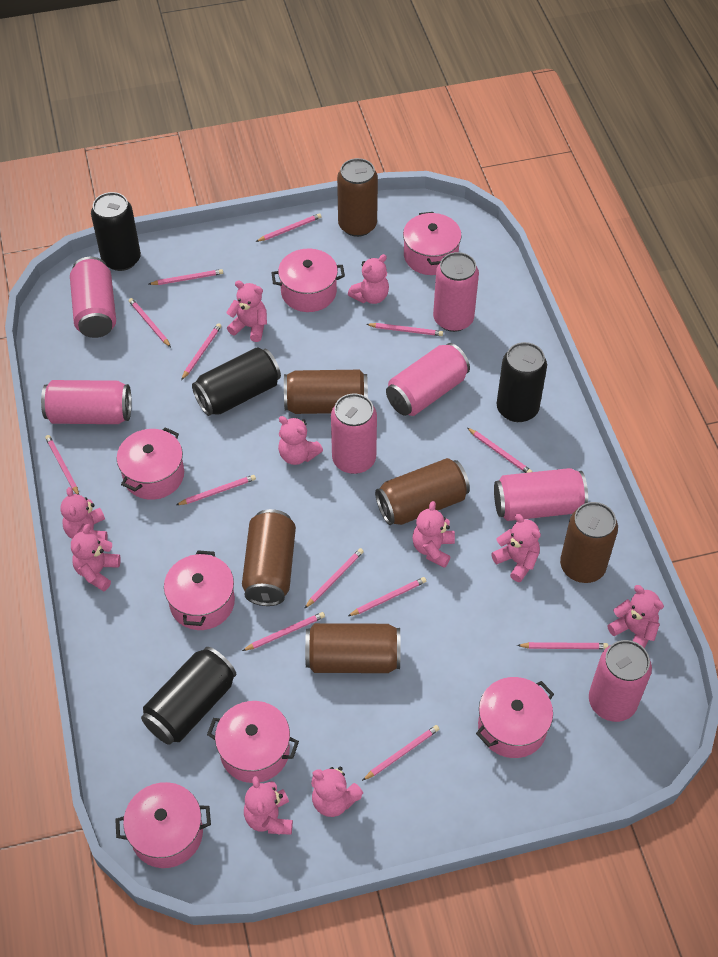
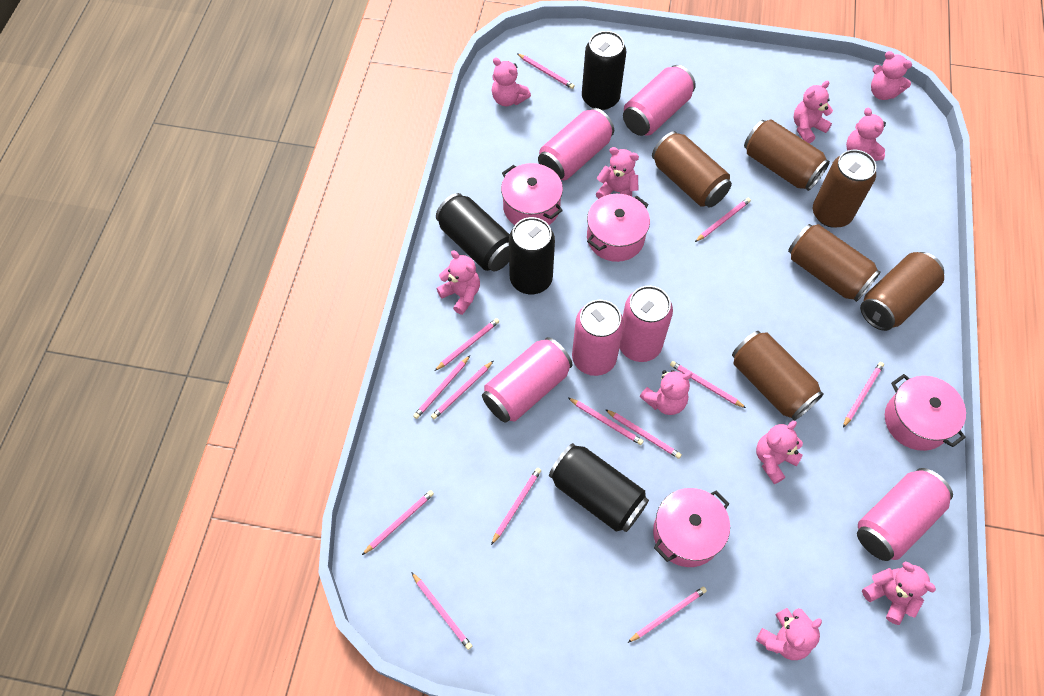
pink can: [41,380,131,424] [70,257,116,338] [331,393,377,474] [386,343,470,416] [433,252,479,332] [494,468,588,521] [589,640,652,722] = 7 -> [482,337,573,423] [538,108,614,181] [572,300,624,376] [620,286,673,362] [623,65,696,136] [857,468,953,561] = 6
pink pot: [115,782,211,868] [117,427,184,500] [164,550,235,630] [207,701,299,783] [271,249,345,312] [403,212,462,275] [476,677,554,758] = 7 -> [501,163,563,225] [587,194,650,262] [653,488,730,567] [885,374,966,451] = 4

